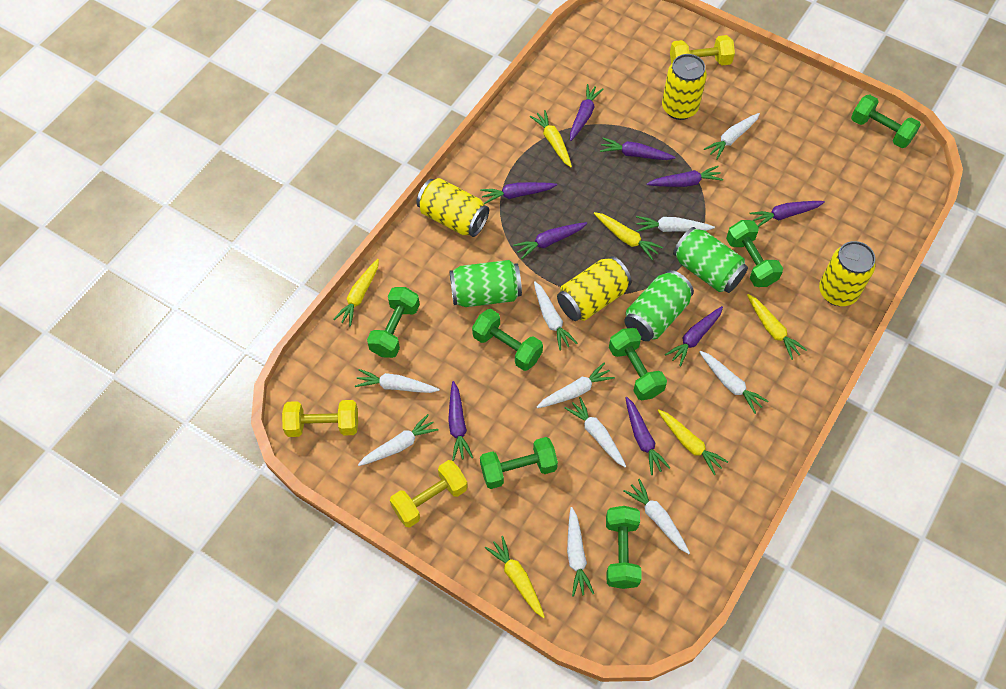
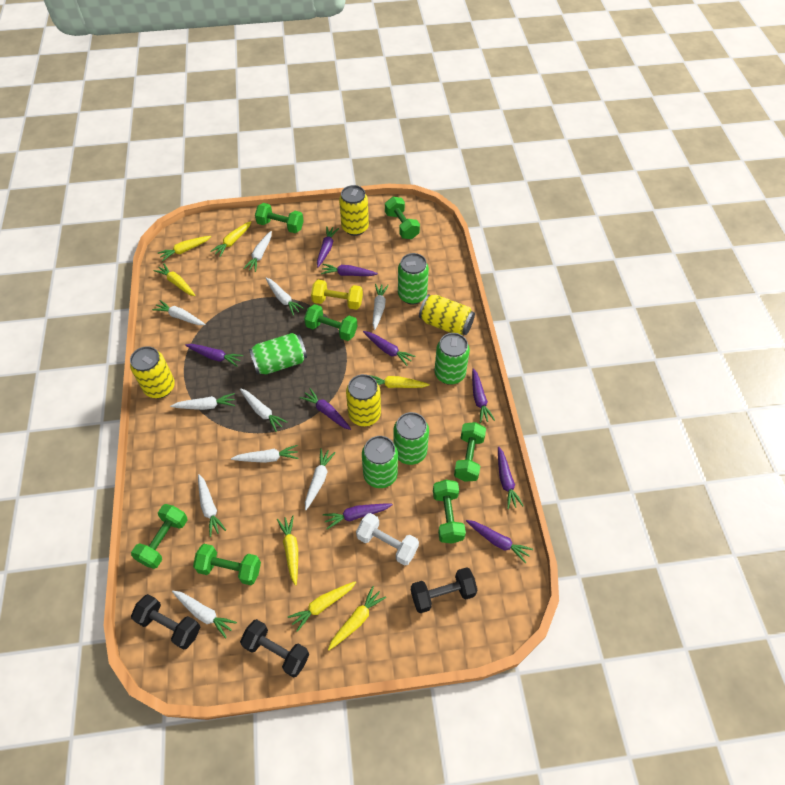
black dumbbell: none = 0 -> [131,594,200,650] [240,619,309,678] [411,567,477,613] = 3
green can: [450,260,522,307] [624,270,694,341] [673,227,748,293] = 3 -> [249,333,307,375] [362,436,398,488] [394,412,429,465] [398,253,429,304] [435,333,470,385] = 5
white dumbbell: none = 0 -> [356,513,419,566] = 1
yellow carrot: [333,259,379,327] [485,536,545,618] [530,110,572,167] [594,212,663,260] [657,409,728,475] [747,294,807,360] = 6 -> [153,263,196,296] [158,236,212,261] [210,221,251,257] [277,515,298,586] [288,581,356,632] [328,586,386,650] [369,375,430,388] = 7
yellow dumbbell: [282,400,358,437] [390,460,468,528] [670,35,735,66] = 3 -> [311,280,363,310] = 1

